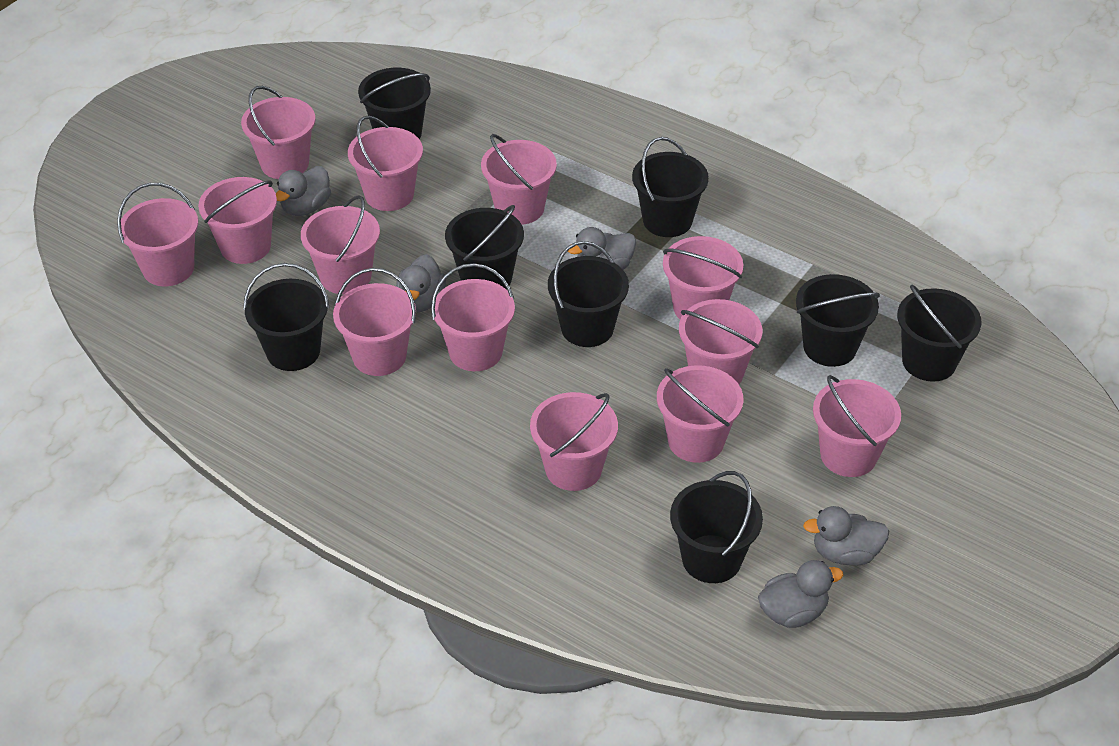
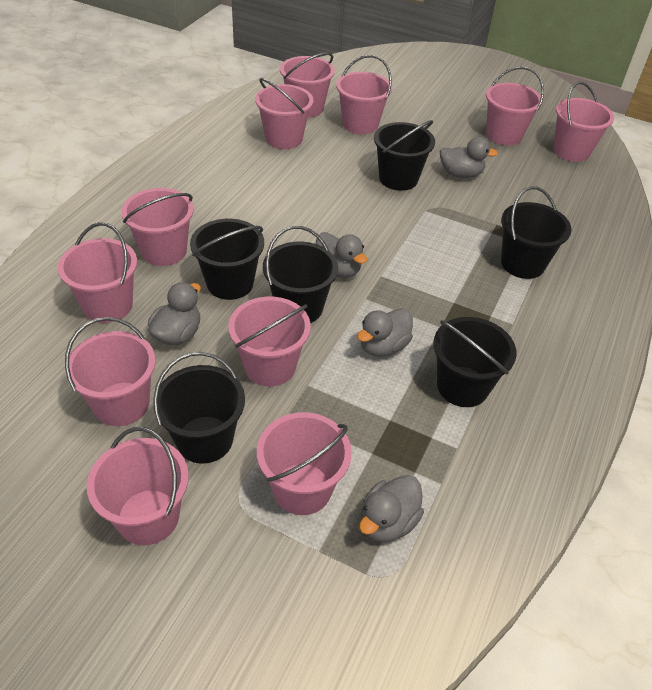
black bucket: [243,263,329,371] [358,68,431,139] [445,205,524,289] [548,241,629,347] [632,137,709,237] [670,471,763,583] [796,274,880,367] [897,285,982,382] = 8 -> [153,352,245,464] [190,219,264,300] [263,226,338,323] [374,120,435,191] [433,317,517,407] [501,186,572,279] = 6
pink bucket: [117,183,198,286] [198,177,277,264] [241,86,315,179] [301,195,380,294] [333,268,416,376] [348,116,423,211] [431,263,515,371] [481,134,557,225] [530,392,618,491] [657,365,744,463] [663,236,743,319] [679,299,762,384] [813,375,901,477] = 13 -> [57,222,137,323] [65,317,156,426] [87,427,189,545] [121,188,194,266] [228,297,311,386] [255,78,313,149] [257,412,352,515] [280,52,335,117] [336,55,392,134] [486,66,544,145] [553,81,614,162] = 11

